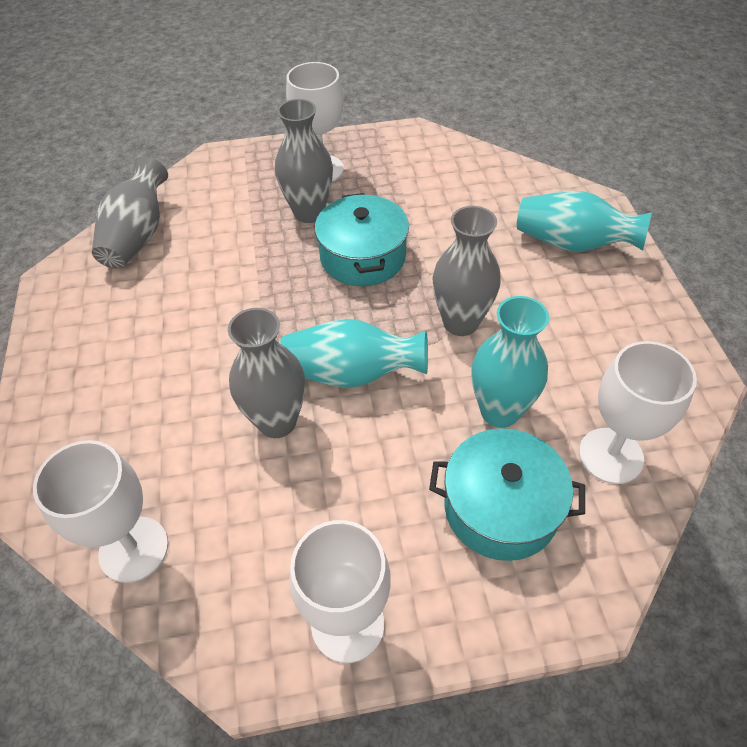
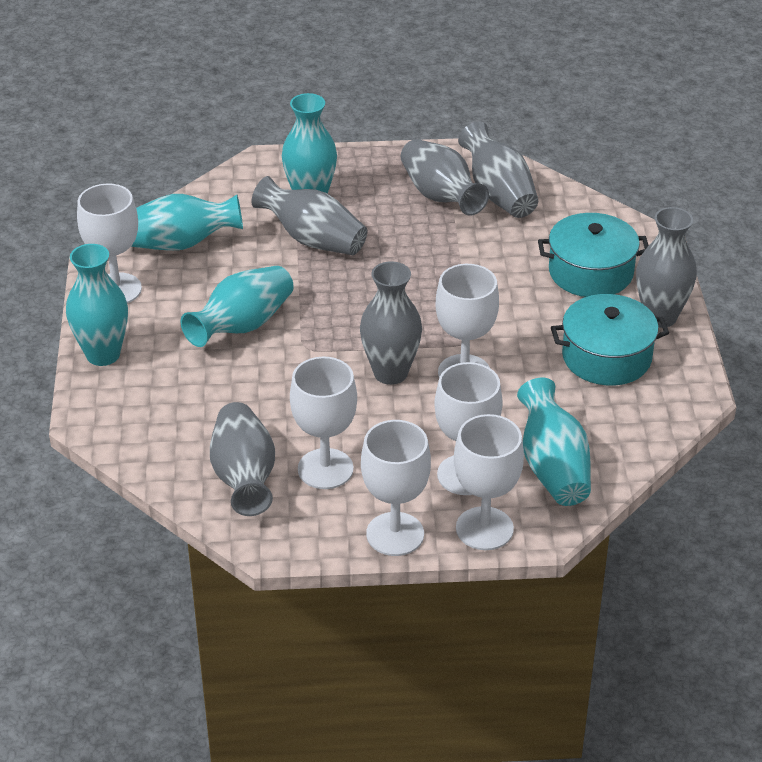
grey vase: [92,156,168,269] [228,308,305,438] [275,99,333,223] [432,206,501,336] = 4 -> [210,402,275,516] [251,176,367,255] [360,261,422,385] [401,139,489,216] [458,121,538,218] [636,207,697,328] = 6
turquoise vase: [280,319,428,388] [471,296,549,428] [517,191,652,251] = 3 -> [66,244,128,366] [131,194,243,251] [181,266,294,347] [282,93,337,194] [517,378,591,506] = 5
white goblet: [33,440,168,583] [286,62,344,181] [290,520,391,663] [579,341,697,484] = 4 -> [77,183,142,303] [290,357,357,489] [361,420,431,556] [434,362,503,495] [435,264,499,377] [454,414,524,550] = 6

